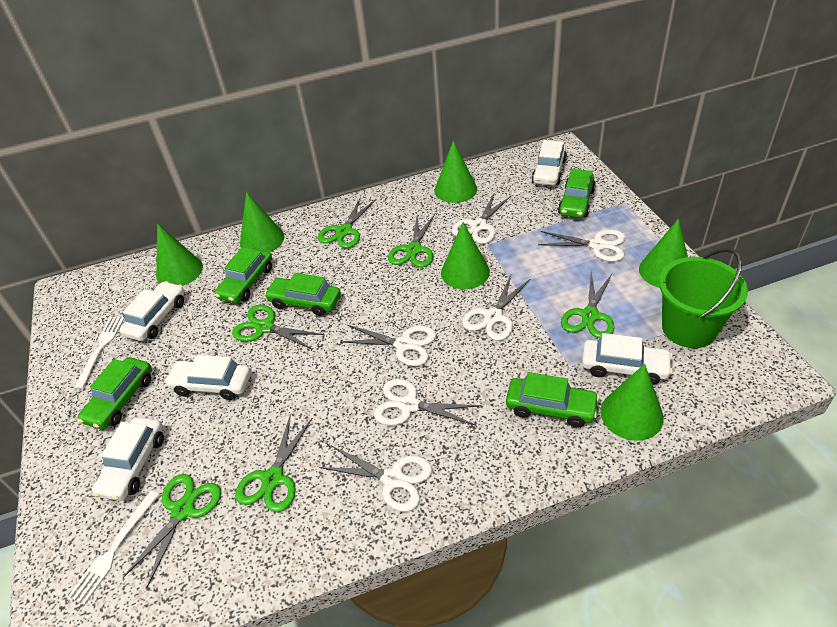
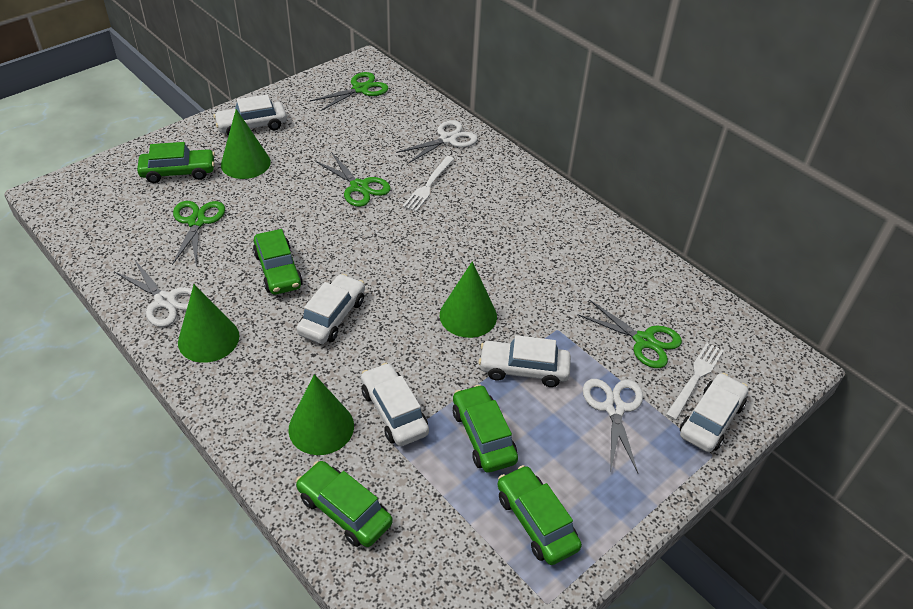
green bucket: [659,248,748,348] = 1 -> none = 0
green cone: [156,223,203,286] [240,192,285,252] [435,141,477,203] [441,222,490,289] [600,364,664,441] [639,219,688,288] = 6 -> [178,284,239,363] [221,109,271,179] [289,374,354,455] [440,261,497,338] = 4
green scissors: [123,474,221,587] [232,305,324,350] [235,416,312,512] [317,198,376,248] [388,214,435,268] [561,272,614,338] = 6 -> [172,201,225,265] [310,72,389,111] [315,152,391,207] [577,300,682,368] = 4
white scissors: [319,446,432,512] [340,325,436,366] [374,379,481,426] [452,192,511,244] [462,275,530,341] [538,230,626,262] = 6 -> [115,259,192,327] [396,120,478,164] [583,379,643,473] = 3

